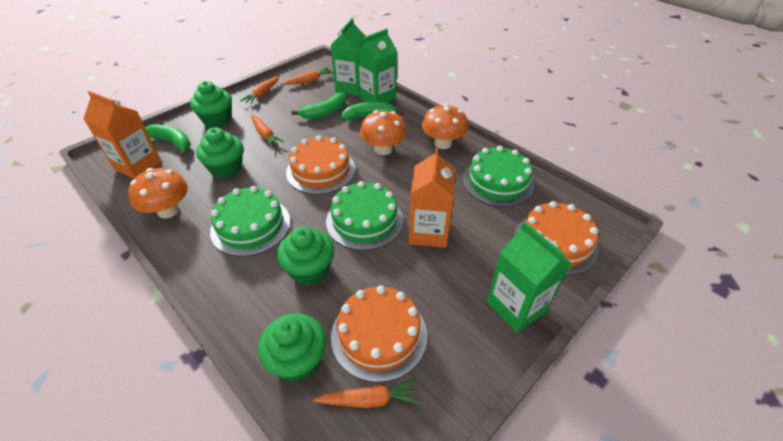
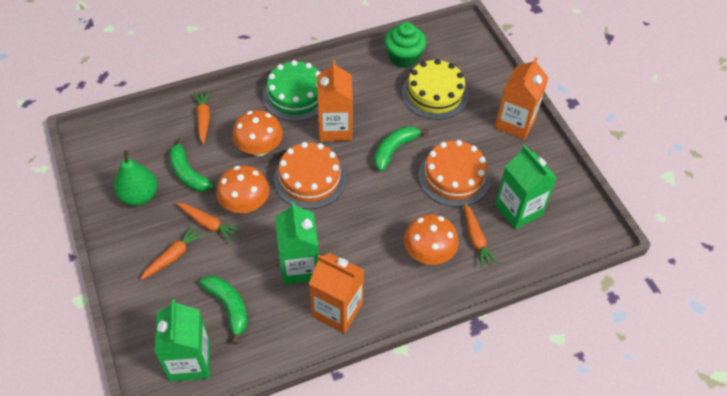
green cake: [210,186,290,257] [326,181,403,250] [462,146,534,207] = 3 -> [262,60,321,121] = 1
green cupcake: [190,81,231,128] [196,127,243,178] [258,314,326,382] [277,226,334,285] = 4 -> [385,22,426,68] = 1
green pear: none = 0 -> [114,150,157,206] = 1
orange cake: [286,135,356,194] [331,285,427,382] [515,201,599,275] = 3 -> [274,142,346,209] [418,140,491,207] = 2
orange carton: [84,91,161,179] [409,147,455,248] = 2 -> [309,253,364,333] [317,60,353,141] [495,57,548,140] = 3
yellow cake: none = 0 -> [402,59,469,120] = 1

